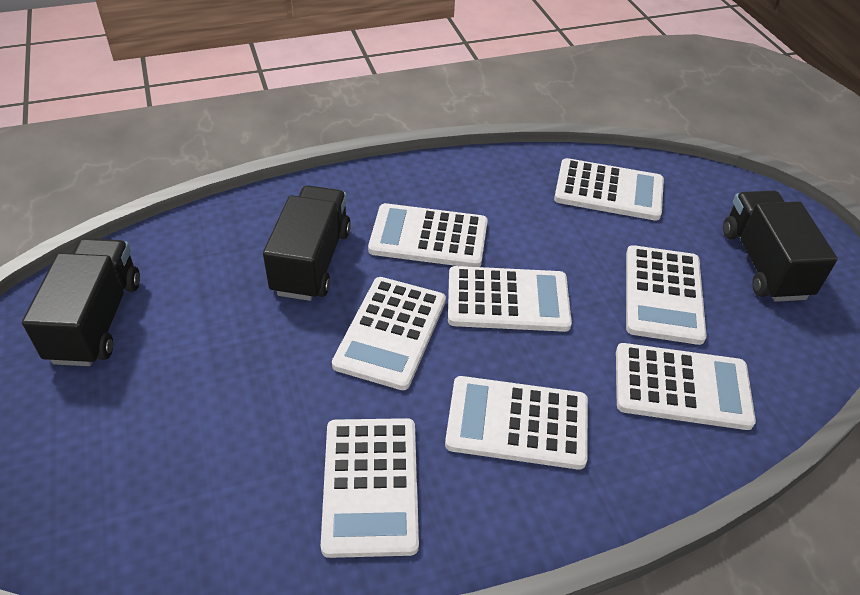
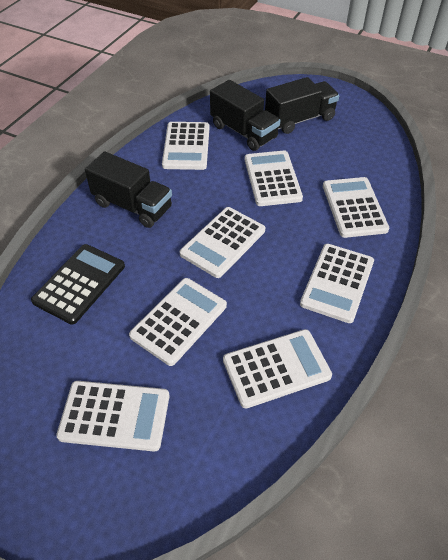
black calculator: none = 0 -> [31,244,125,325] = 1

